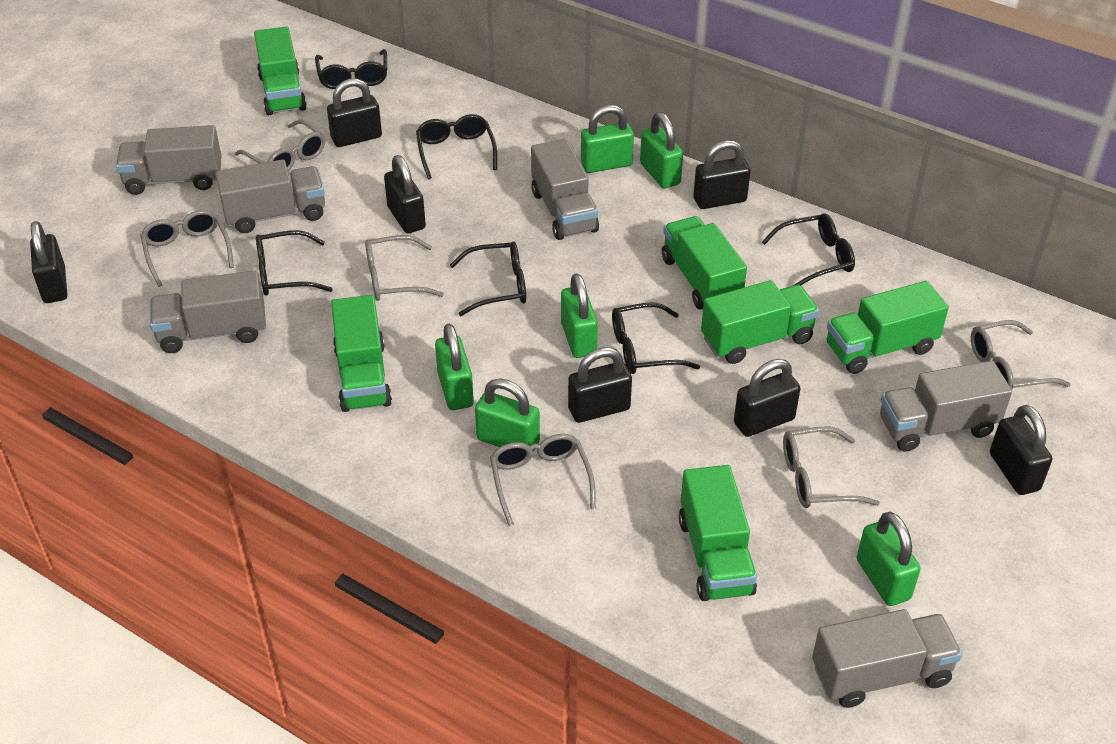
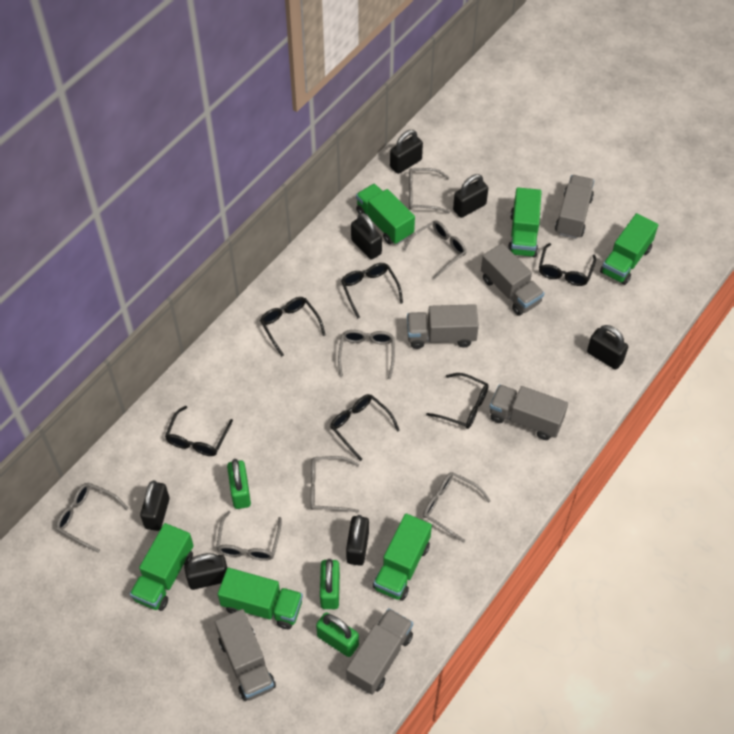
green padlock: [435,323,474,410] [475,378,540,452] [561,273,598,358] [581,105,634,173] [640,112,683,189] [857,512,921,606] = 6 -> [227,459,251,509] [316,612,359,657] [320,559,340,609] = 3
grey glasses: [140,210,234,287] [235,120,325,171] [365,235,444,301] [490,434,596,526] [783,427,880,508] [971,320,1071,389] = 6 -> [56,483,128,553] [216,511,282,561] [310,456,359,512] [338,330,395,379] [403,220,466,279] [409,168,450,213] [423,472,491,543] = 7

